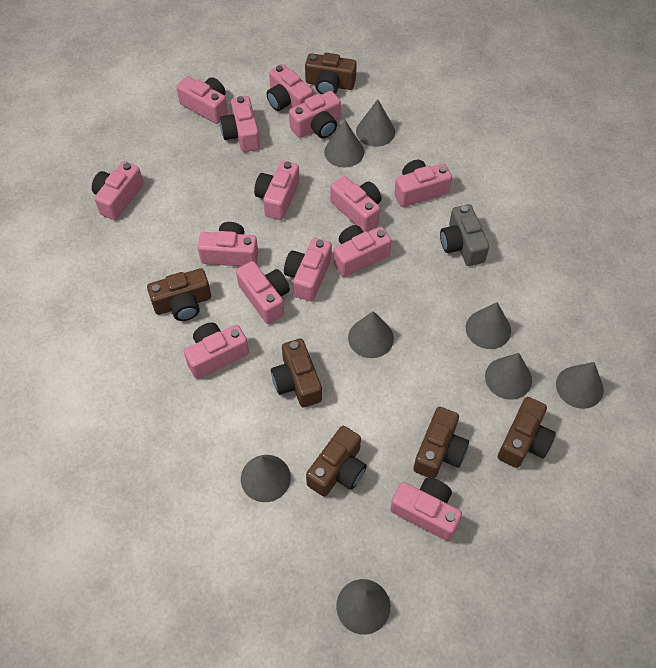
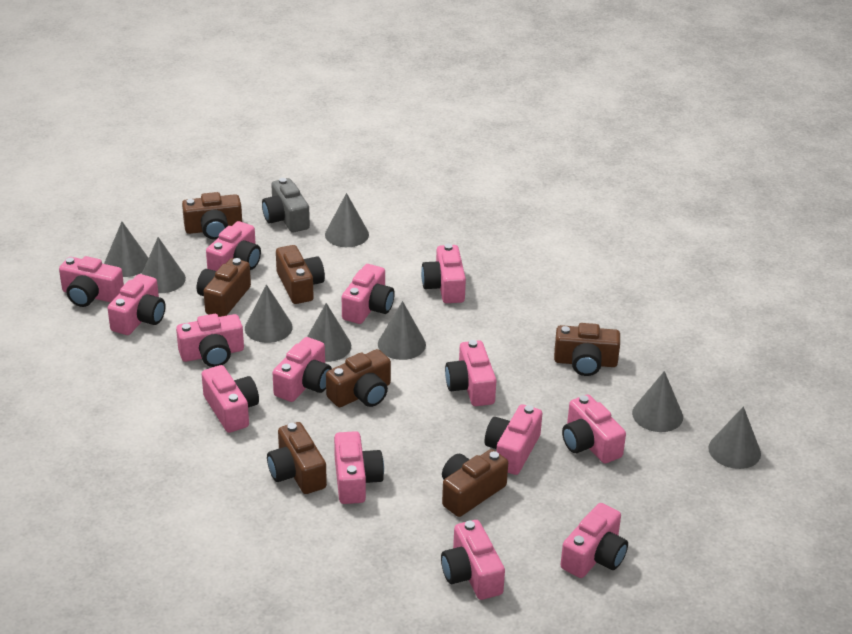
brown camera: [147,268,211,321] [271,339,322,407] [305,53,357,95] [306,426,367,497] [413,407,469,479] [498,397,556,468] = 6 -> [182,192,242,240] [197,258,251,317] [267,422,327,494] [276,245,325,304] [326,349,391,407] [442,449,508,517] [554,323,620,376] = 7

